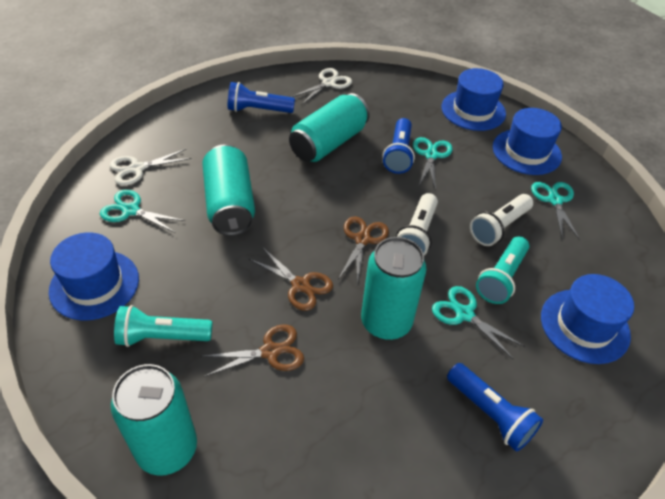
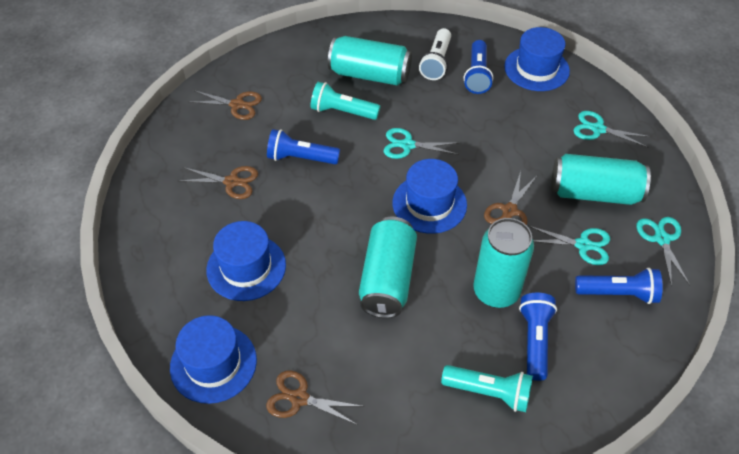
blue flashlight: [228,82,295,113] [383,118,415,174] [447,363,543,452] = 3 -> [267,129,340,164] [464,40,493,94] [519,293,557,381] [575,268,663,304] = 4
brown scissors: [200,324,304,377] [249,247,333,311] [338,216,389,285] = 3 -> [180,166,258,199] [190,90,262,120] [266,371,365,425] [484,171,537,225] = 4
white flashlight: [396,193,438,256] [470,194,533,246] = 2 -> [419,28,451,80] = 1
white scissors: [110,149,192,186] [291,68,352,105] = 2 -> none = 0

